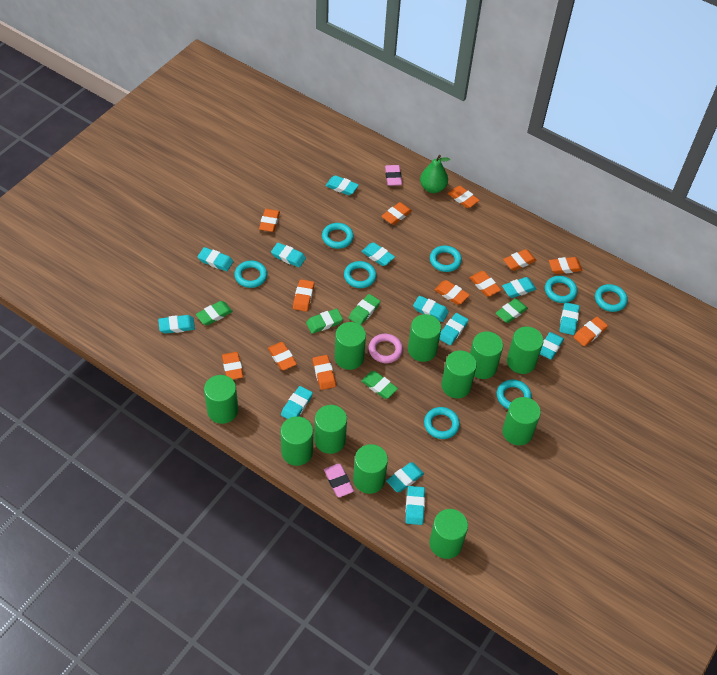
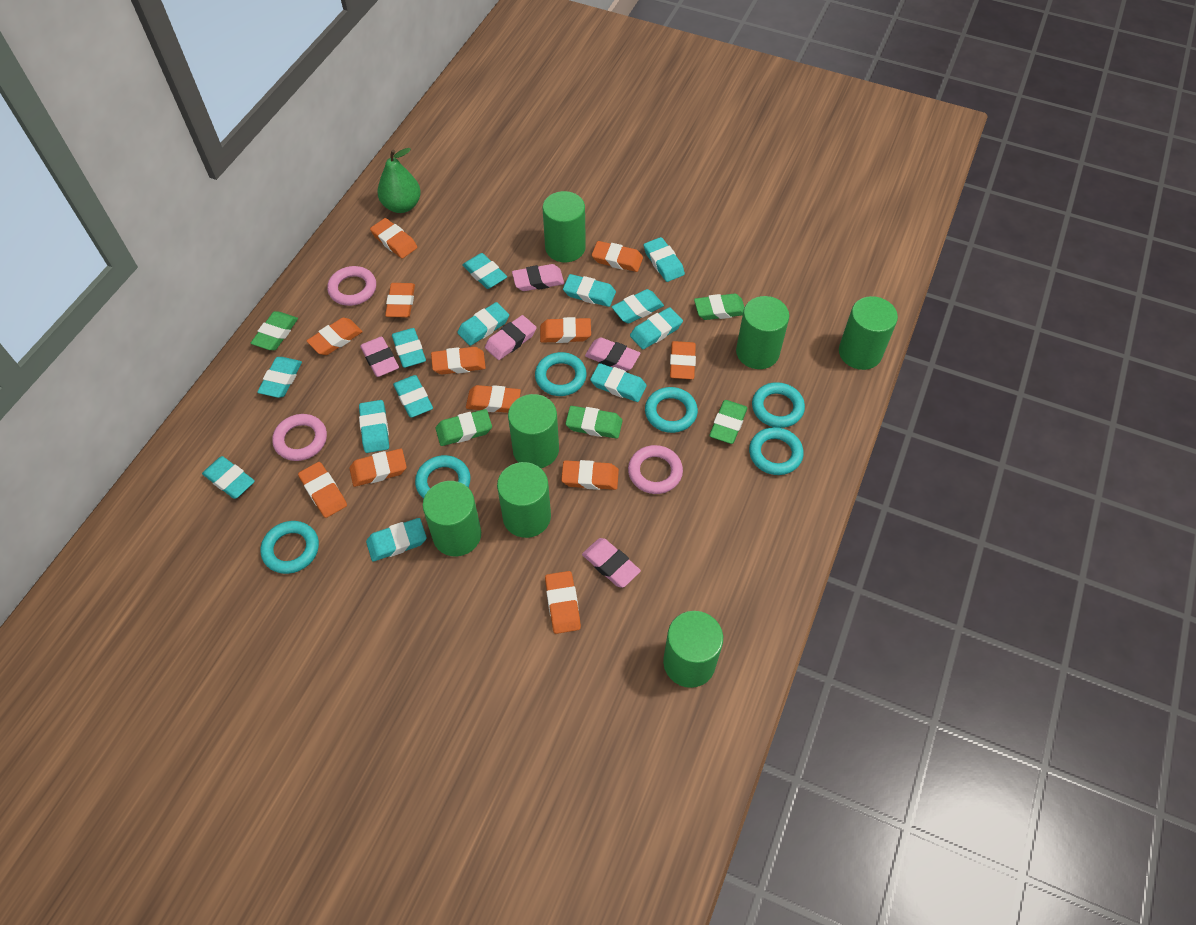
green cylinder: [204,375,238,424] [281,416,313,466] [315,405,347,454] [335,322,366,370] [353,444,388,494] [408,314,441,362] [430,509,468,559] [441,350,477,398] [470,331,503,379] [502,397,541,445] [507,327,544,374] = 11 -> [423,481,481,556] [497,462,551,538] [508,394,559,468] [543,191,586,262] [663,611,723,688] [736,296,789,369] [839,296,898,370] = 7
pink eraser: [324,463,354,497] [385,165,402,186] = 2 -> [360,337,399,377] [485,315,537,360] [512,264,564,291] [582,538,641,588] [585,338,640,371] = 5
pink ring: [369,334,403,363] = 1 -> [272,414,327,461] [327,266,376,306] [628,445,683,494] = 3
turquoise ring: [234,261,267,288] [322,223,354,249] [344,261,377,288] [424,407,460,439] [430,245,462,272] [497,380,532,409] [545,276,577,303] [595,284,628,312] = 8 -> [261,521,319,574] [415,455,471,499] [535,352,587,396] [645,387,698,433] [749,427,804,475] [752,382,805,428] = 6

